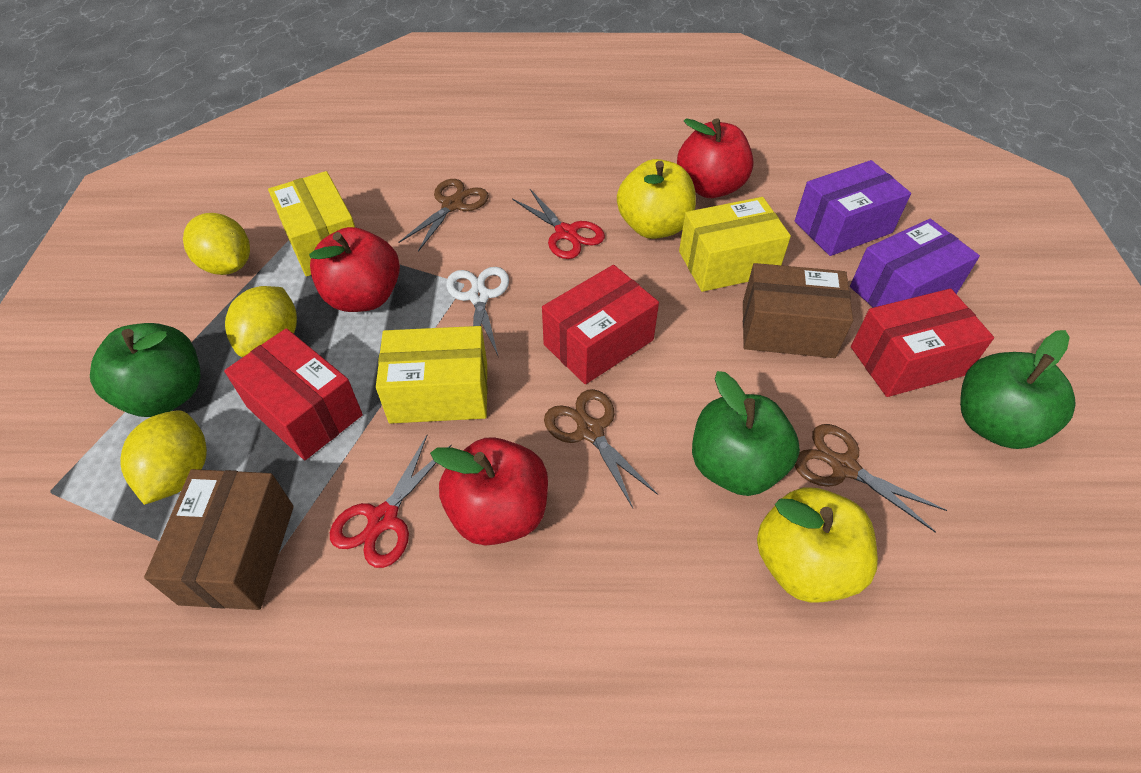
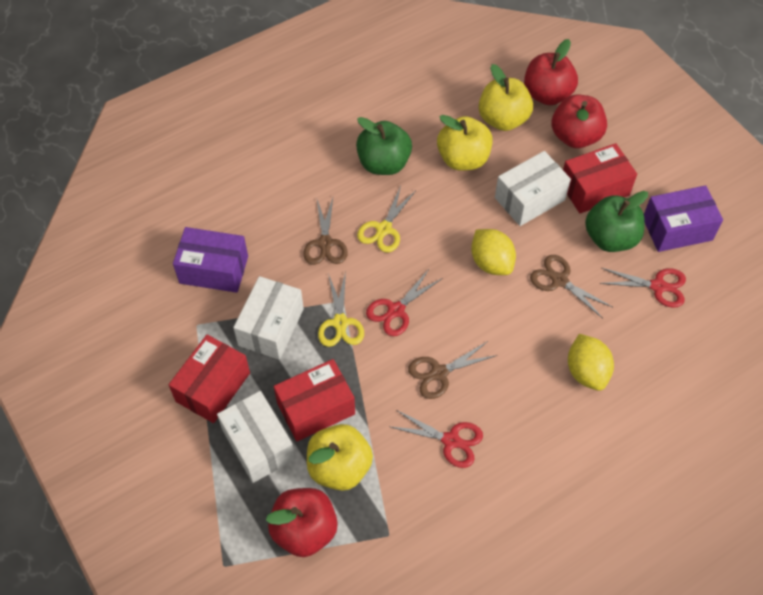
brown box: [144,469,294,610] [743,263,853,358] = 2 -> none = 0
green apple: [90,323,200,417] [692,371,800,496] [960,330,1076,449] = 3 -> [356,117,412,175] [585,191,648,252] = 2
red scissors: [330,435,452,568] [512,189,605,259] = 2 -> [366,269,441,336] [391,410,483,468] [599,268,686,308] = 3
white box: none = 0 -> [217,391,295,483] [233,276,304,360] [495,151,571,226] = 3
white scissors: [446,267,509,355] = 1 -> none = 0
yellow apple: [617,159,696,239] [757,487,878,603] = 2 -> [307,424,373,491] [437,115,493,171] [479,64,533,131] = 3
yellow box: [268,171,355,277] [376,326,487,424] [679,197,791,292] = 3 -> none = 0
yellow lemon: [120,410,207,505] [183,213,250,275] [225,286,297,357] = 3 -> [471,229,516,275] [568,334,614,391] = 2
yellow scissors: none = 0 -> [318,271,364,347] [357,186,415,252] = 2

